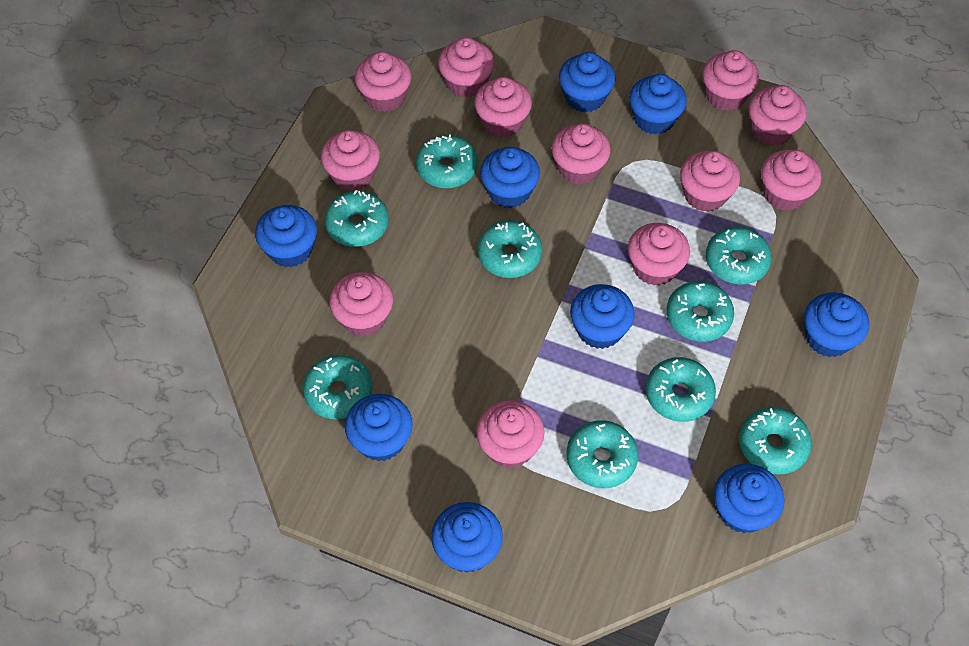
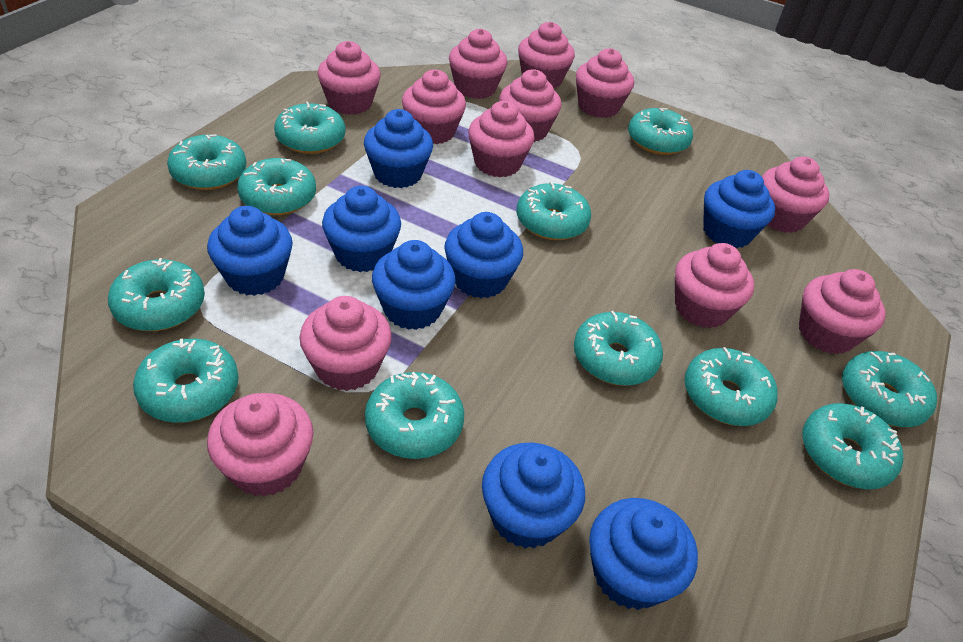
blue cupcake: [255,205,317,267] [345,394,413,461] [431,502,503,573] [480,147,540,208] [559,52,616,113] [570,284,635,349] [629,74,687,134] [714,464,784,533] [804,292,869,357] = 9 -> [207,206,293,296] [322,186,401,272] [364,109,433,188] [372,240,456,330] [444,212,523,298] [482,443,585,548] [589,498,698,610] [703,170,775,249] = 8
turquoise donut: [303,355,373,419] [324,190,389,247] [416,134,478,188] [477,220,542,278] [566,420,638,488] [646,357,716,422] [667,281,734,342] [706,227,772,285] [739,407,812,474] = 9 -> [108,258,205,331] [133,338,239,423] [167,134,246,190] [237,158,316,215] [274,101,345,154] [365,372,464,459] [517,182,591,240] [574,311,663,386] [628,108,693,155] [685,347,778,426] [802,403,903,489] [842,351,937,427] = 12

